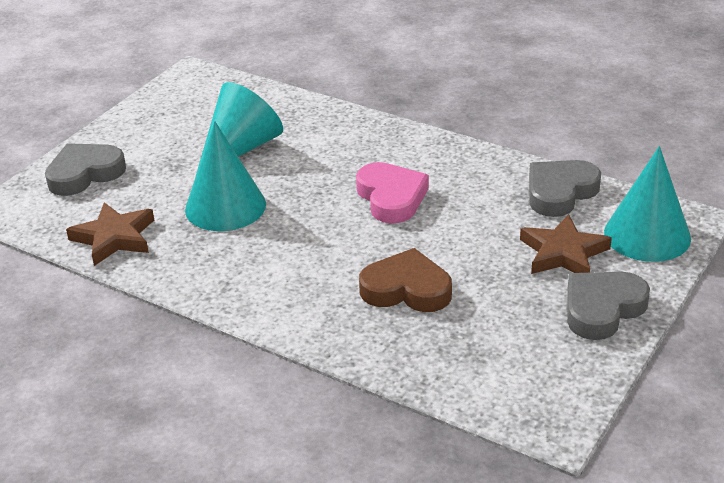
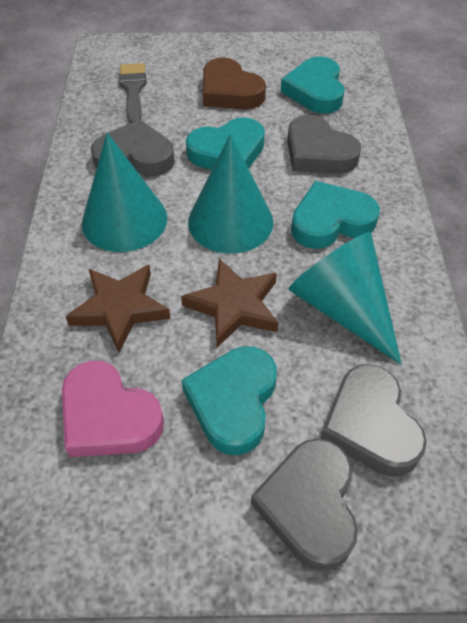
grey brush: none = 0 -> [119,63,146,123] = 1
grey heart: [45,143,126,196] [529,160,601,217] [567,272,650,340] = 3 -> [91,119,175,177] [251,438,358,571] [287,115,361,174] [320,364,427,477] = 4
turquoise heart: none = 0 -> [182,346,277,455] [186,117,265,170] [281,56,345,114] [291,181,380,249] = 4

